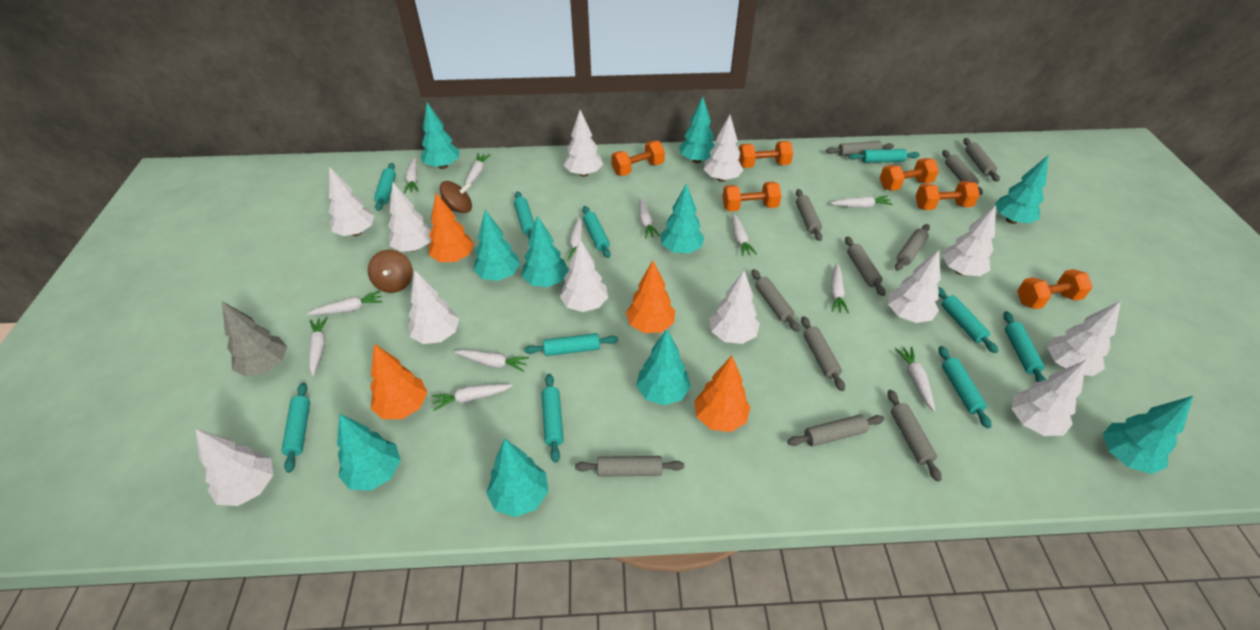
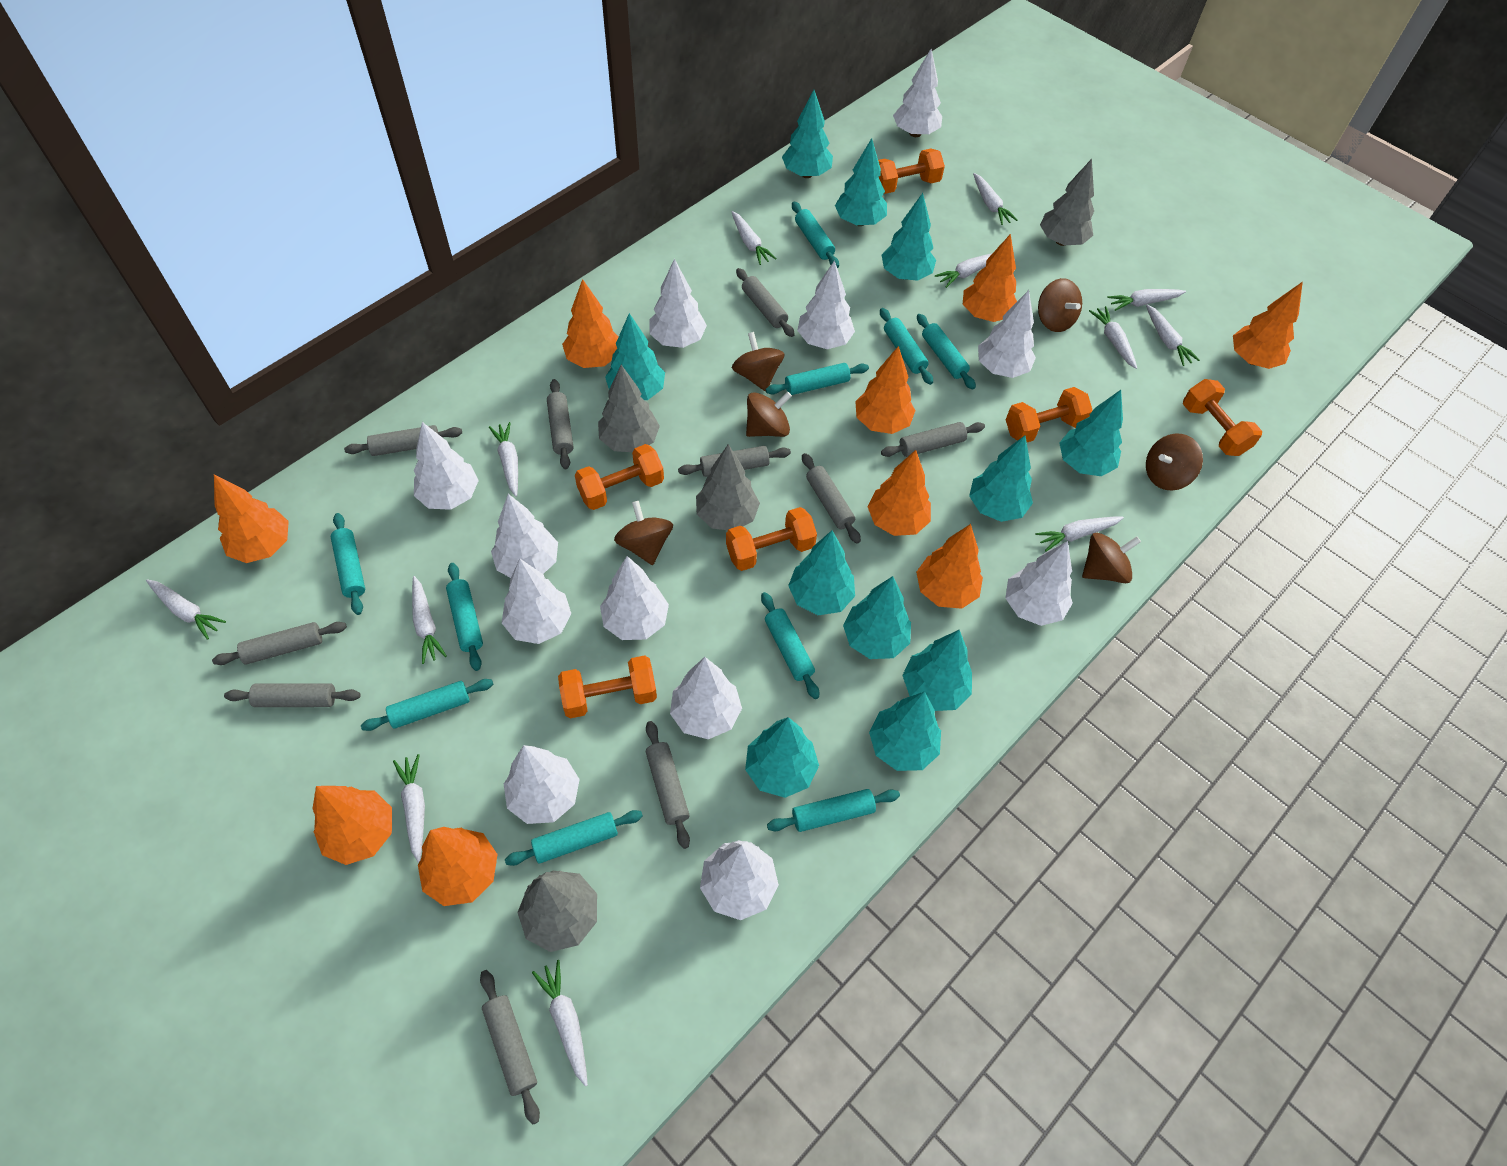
brown spinning top: [368,250,413,293] [440,181,472,213] = 2 -> [614,501,673,565] [732,332,785,391] [746,392,792,437] [1038,278,1082,332] [1082,533,1141,583] [1146,433,1203,490] = 6
grey rolling pin: [575,456,684,477] [751,269,800,332] [787,415,884,447] [796,189,822,241] [801,316,845,391] [826,141,894,156] [845,236,885,296] [888,390,942,482] [895,224,930,271] [942,150,983,195] [963,138,1000,182] = 11 -> [212,622,347,665] [224,683,360,707] [344,425,462,456] [480,970,540,1124] [547,379,573,469] [646,721,690,849] [678,446,791,477] [736,268,795,337] [802,453,861,544] [881,422,985,457] = 10
grey tree: [222,301,287,377] = 1 -> [517,871,597,952] [598,365,660,452] [696,444,760,530] [1040,159,1094,246] = 4
orange tree: [370,344,428,419] [429,193,474,262] [626,260,675,333] [694,356,750,432] = 4 -> [214,475,289,563] [312,786,392,865] [418,827,498,906] [562,279,618,368] [855,346,916,434] [867,450,931,536] [916,524,983,609] [963,234,1017,322] [1233,282,1303,369] = 9
turquoise tree: [337,413,401,491] [421,103,460,169] [473,210,520,281] [486,438,549,517] [522,216,568,287] [636,329,691,405] [660,183,704,254] [679,97,715,163] [995,155,1049,224] [1103,396,1193,474] = 10 -> [605,313,665,400] [745,717,819,798] [782,90,833,178] [788,530,855,615] [835,138,887,226] [843,576,911,659] [869,691,941,771] [882,193,936,281] [902,630,972,711] [969,435,1033,522] [1059,390,1123,476] = 11

